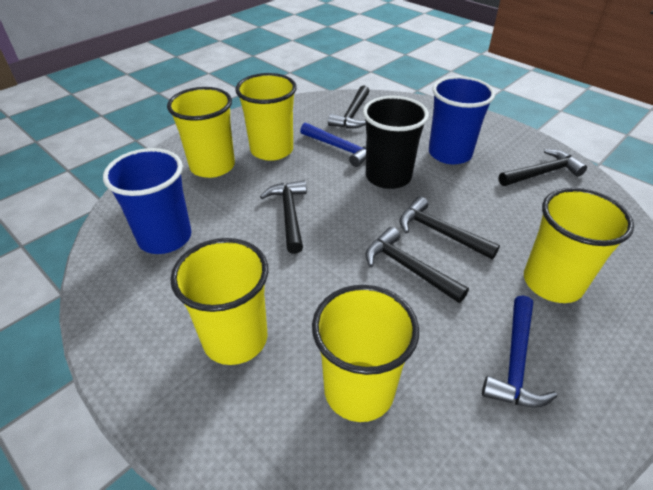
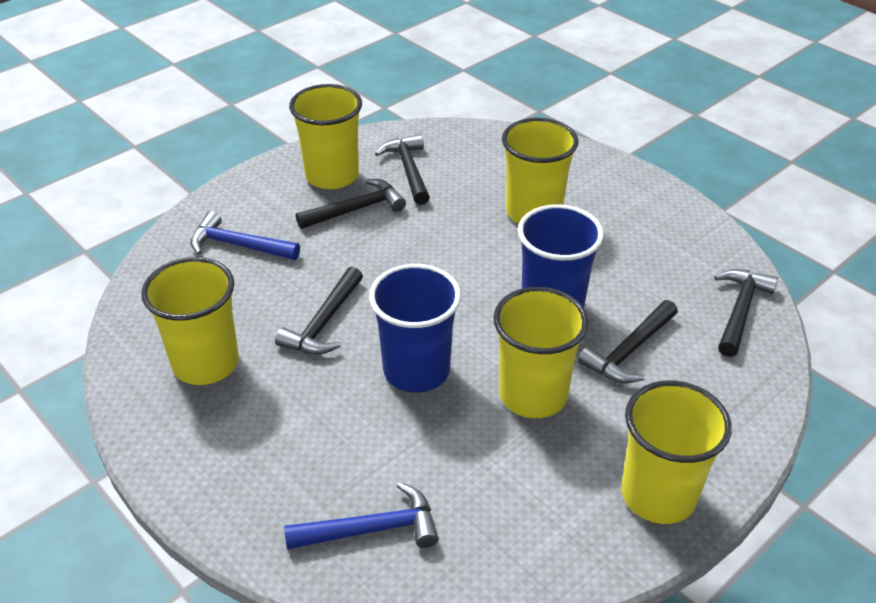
black cup: [363,96,429,189] = 1 -> none = 0

